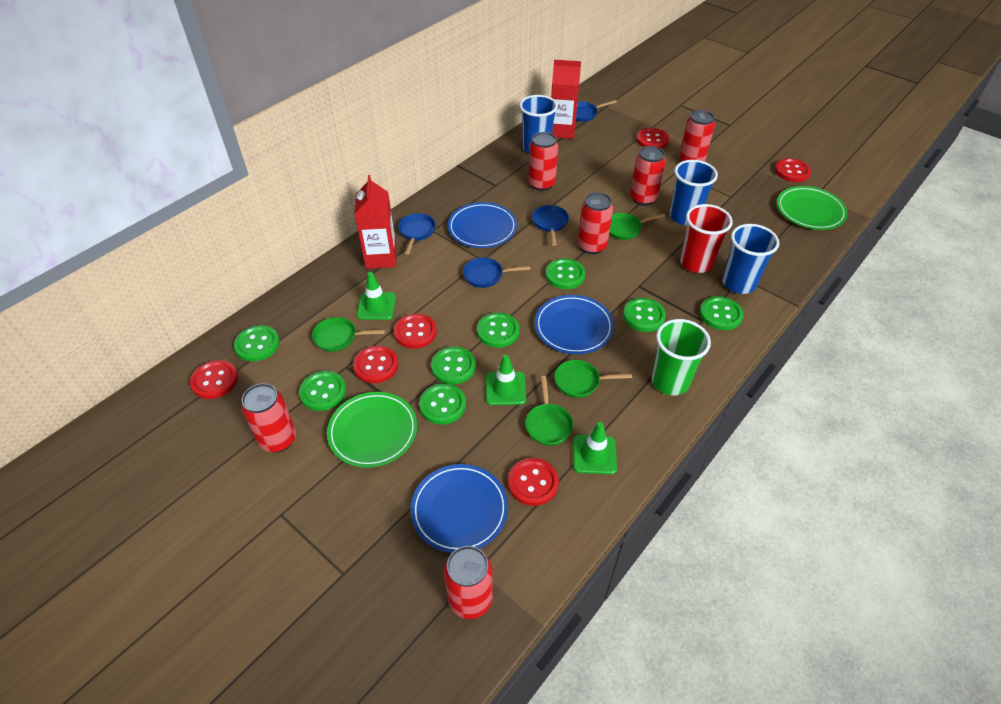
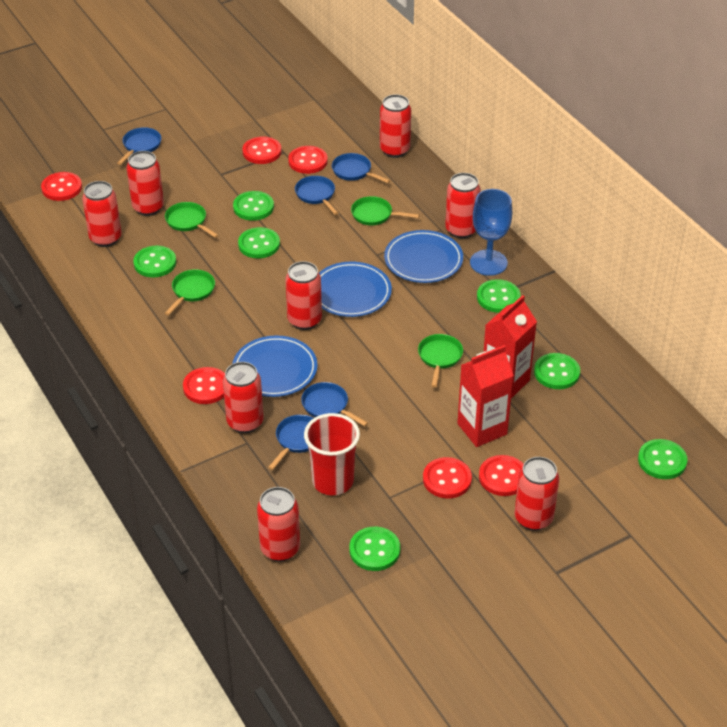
blue cup: [519,95,558,154] [669,160,718,225] [722,224,779,294] = 3 -> none = 0
blue goblet: none = 0 -> [470,189,512,276] = 1
blue pan: [398,213,436,255] [463,258,530,288] [532,205,569,246] [576,100,617,122] = 4 -> [117,127,161,165] [268,415,314,470] [295,176,338,215] [301,382,368,426] [332,153,390,183] = 5
green button: [234,325,279,361] [299,371,346,411] [419,383,466,424] [431,346,476,384] [477,313,519,348] [545,258,585,289] [623,298,666,332] [700,296,743,330] = 8 -> [133,246,176,278] [233,191,274,221] [238,227,280,258] [349,527,400,571] [477,279,521,313] [534,353,580,389] [638,439,688,479] = 7
green cup: [651,319,711,395] = 1 -> none = 0
green plate: [327,392,417,468] [777,186,848,230] = 2 -> none = 0
green traffic cone: [357,272,396,320] [486,355,526,405] [573,422,617,474] = 3 -> none = 0
red can: [242,383,296,453] [444,546,493,619] [528,132,558,191] [578,192,613,254] [630,146,666,206] [679,110,715,162] = 6 -> [82,181,122,247] [126,151,164,216] [223,362,264,433] [257,487,300,562] [285,261,322,330] [380,94,411,158] [445,173,481,239] [514,457,559,531] = 8

